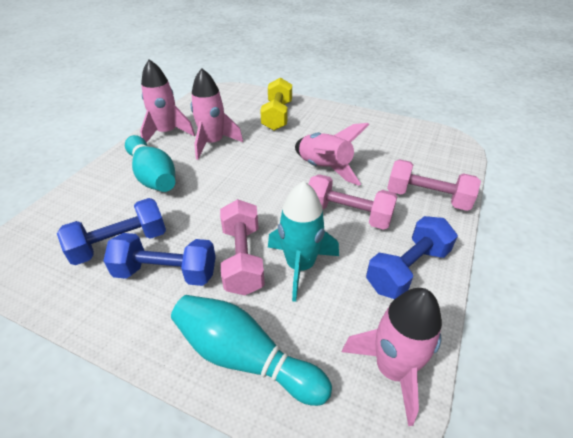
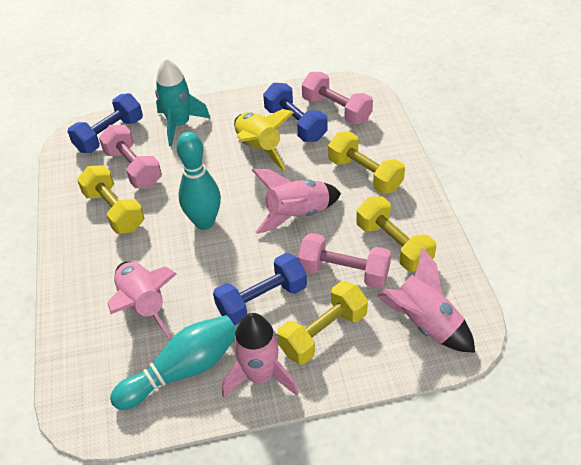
yellow dumbbell: [260,77,292,131] = 1 -> [77,165,144,234] [277,281,368,365] [328,131,405,194] [356,196,436,272] = 4
yellow rocket: none = 0 -> [234,109,294,170] = 1

